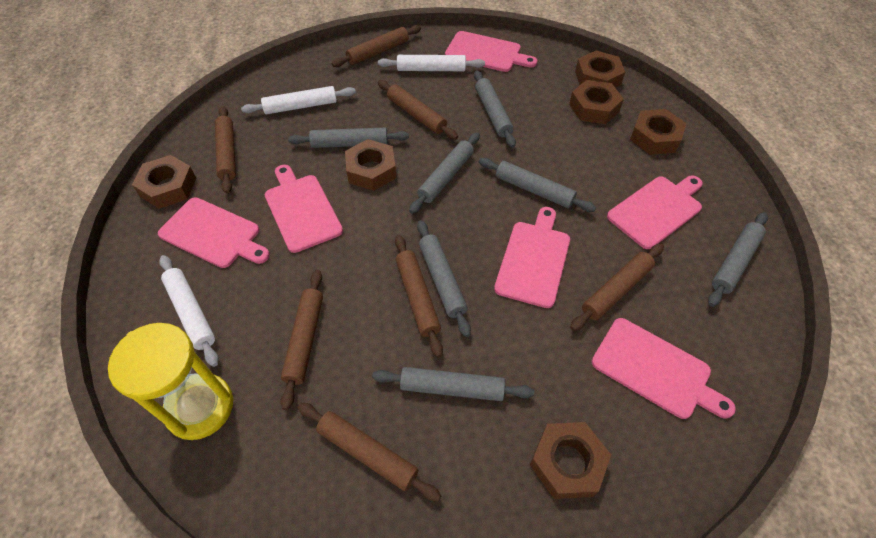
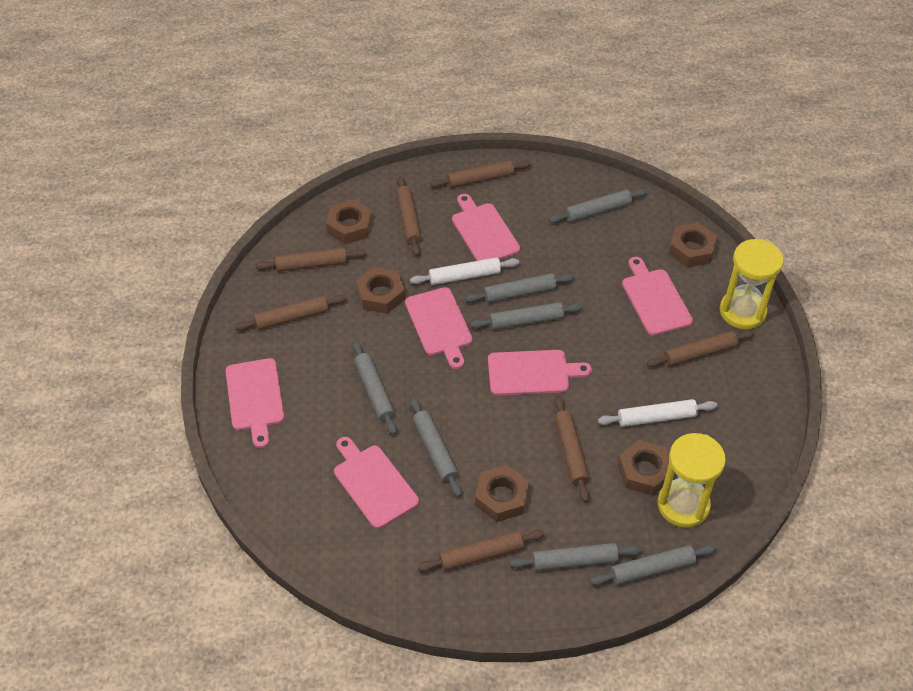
brown nut: [132,155,196,209] [345,139,396,191] [530,422,611,499] [569,80,624,124] [575,51,625,88] [630,109,686,155] = 6 -> [326,199,372,244] [356,267,405,314] [475,465,529,522] [618,440,669,496] [669,222,717,267] = 5
white rolling pin: [159,255,219,367] [241,86,356,114] [378,55,485,71] = 3 -> [410,257,519,285] [598,399,717,427] = 2
yellow hourglass: [108,323,234,440] = 1 -> [658,433,726,528] [720,239,783,329] = 2

